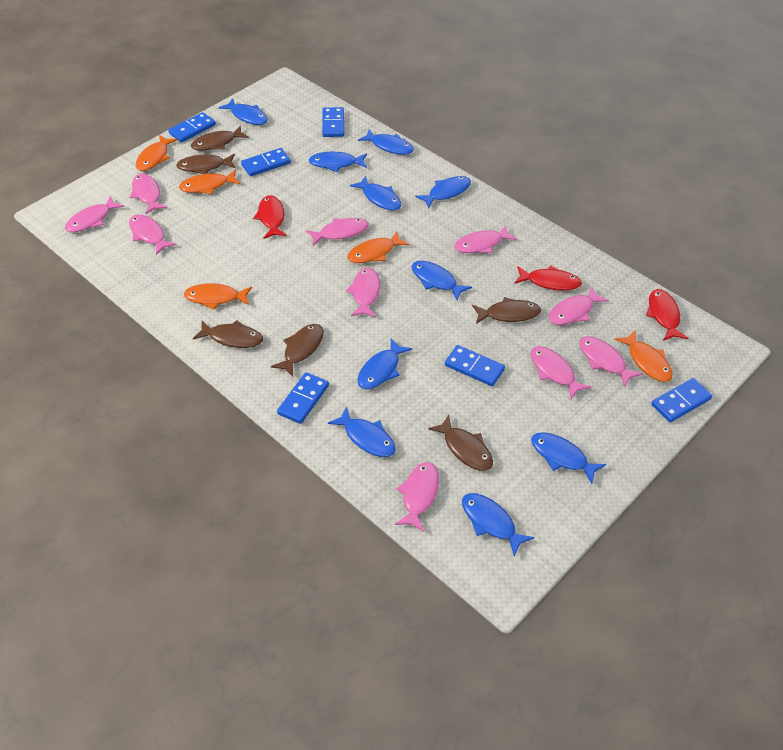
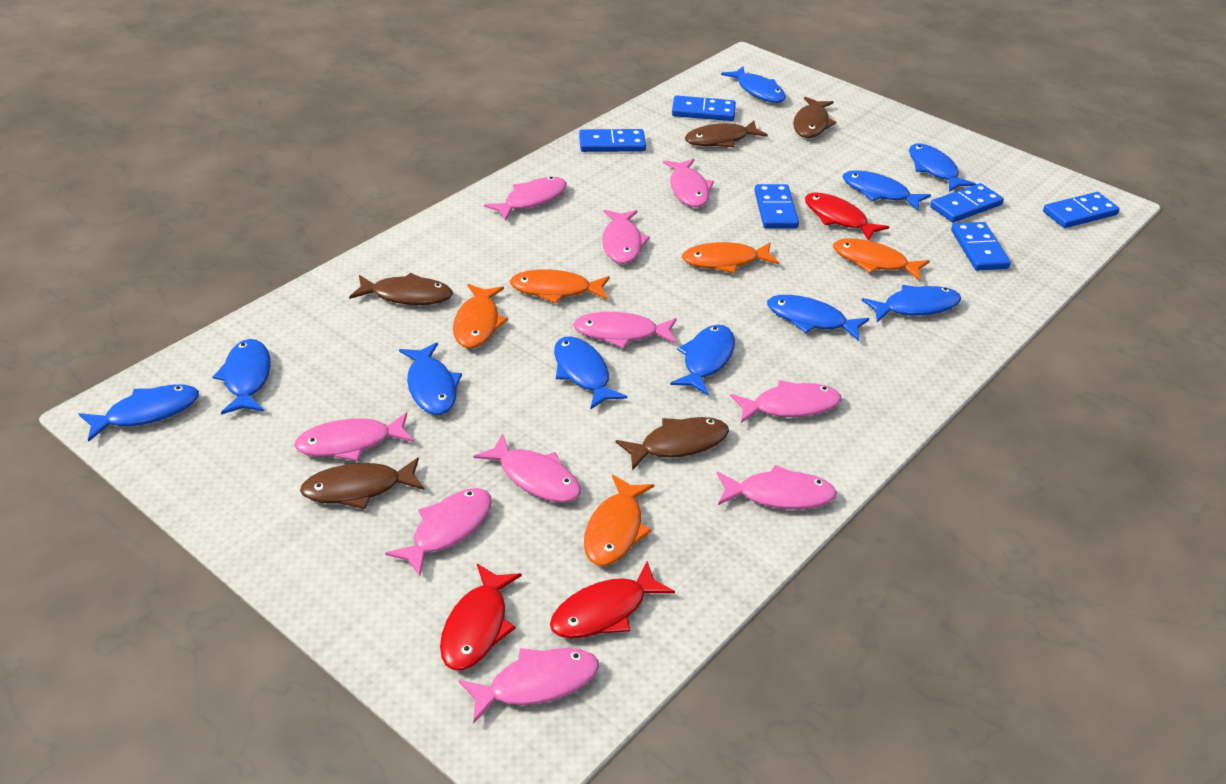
brown fish: [176,154,236,174] [191,126,249,151] [193,320,263,348] [271,324,324,377] [428,415,493,471] [472,297,541,324] = 6 -> [300,457,425,509] [349,273,453,305] [616,417,729,470] [685,121,768,148] [793,97,837,138] = 5

